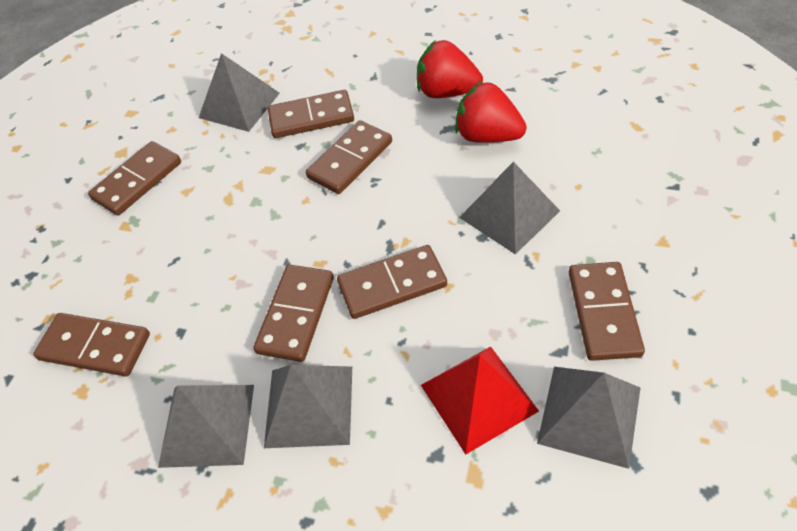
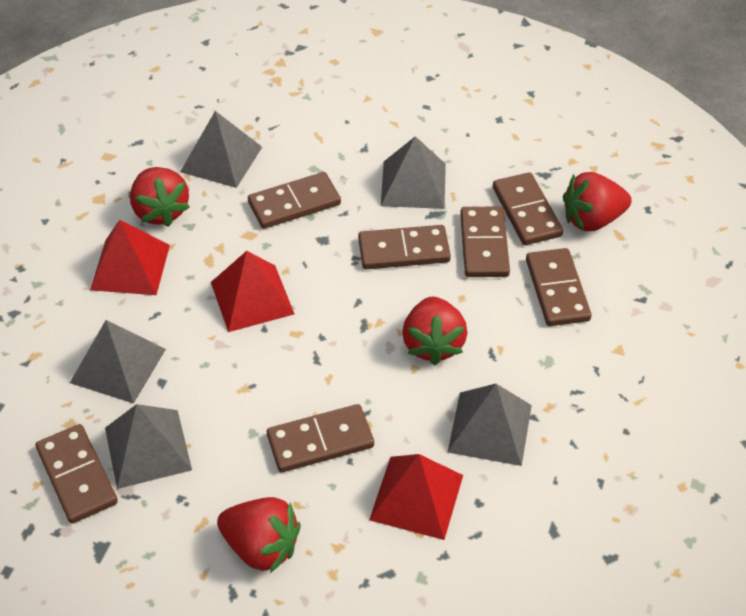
red pyramid: [421,346,539,454] = 1 -> [90,220,170,295] [211,251,294,332] [369,454,463,540] = 3
red strawberry: [417,40,483,98] [455,81,527,143] = 2 -> [130,167,190,227] [217,497,301,573] [402,296,467,365] [563,172,632,231] = 4

